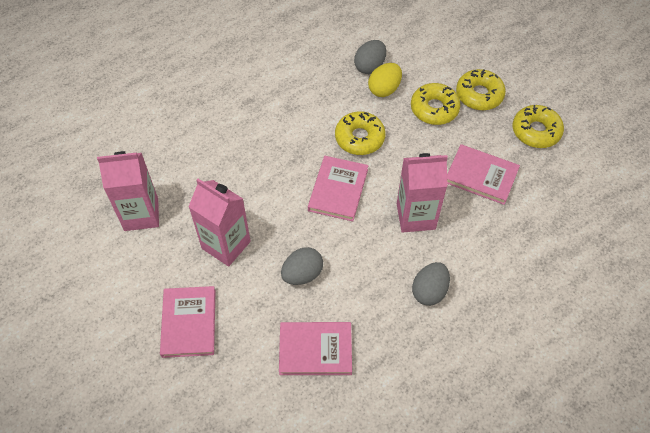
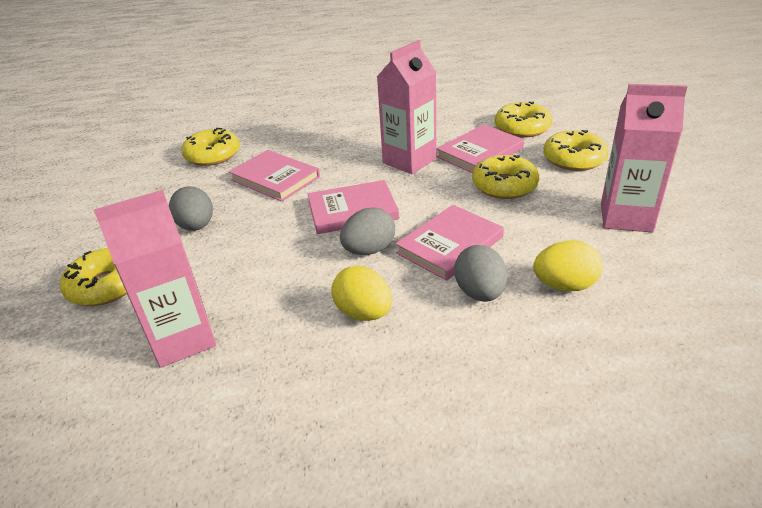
yellow donut: [335,111,385,155] [411,83,461,125] [456,69,506,110] [513,105,564,148] = 4 -> [60,248,127,306] [181,128,240,166] [472,155,539,199] [495,101,552,137] [543,130,609,171] = 5
yellow egg: [368,63,402,97] = 1 -> [331,266,392,321] [533,240,603,291] = 2

